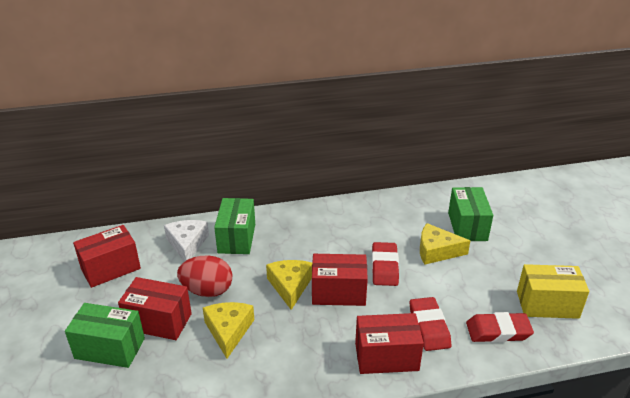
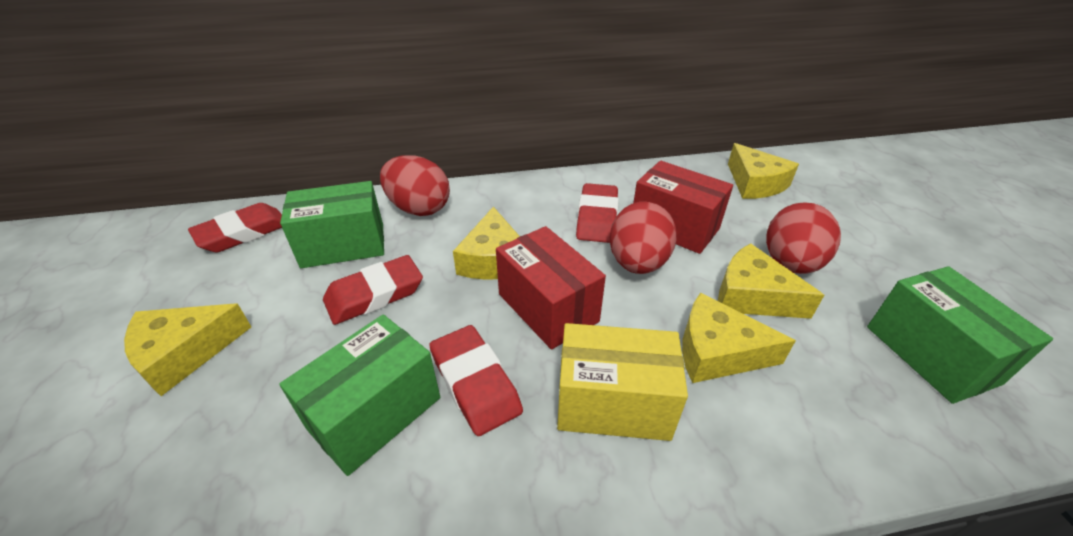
red box: [73,225,141,288] [118,277,192,340] [312,254,368,306] [355,313,424,374] = 4 -> [496,226,606,350] [633,161,733,254] = 2
red egg: [177,255,232,297] = 1 -> [380,155,450,216] [610,202,677,274] [766,202,841,274] = 3
red eraser: [372,242,399,286] [410,297,451,351] [466,312,534,343] = 3 -> [188,203,282,252] [323,255,423,325] [429,325,523,436] [576,183,619,243] = 4
white cheese: [164,220,209,262] = 1 -> none = 0
yellow cheese: [203,302,254,359] [266,260,312,310] [420,223,470,264] = 3 -> [124,304,251,396] [453,206,520,280] [682,292,796,383] [718,243,824,319] [728,143,799,199] = 5

